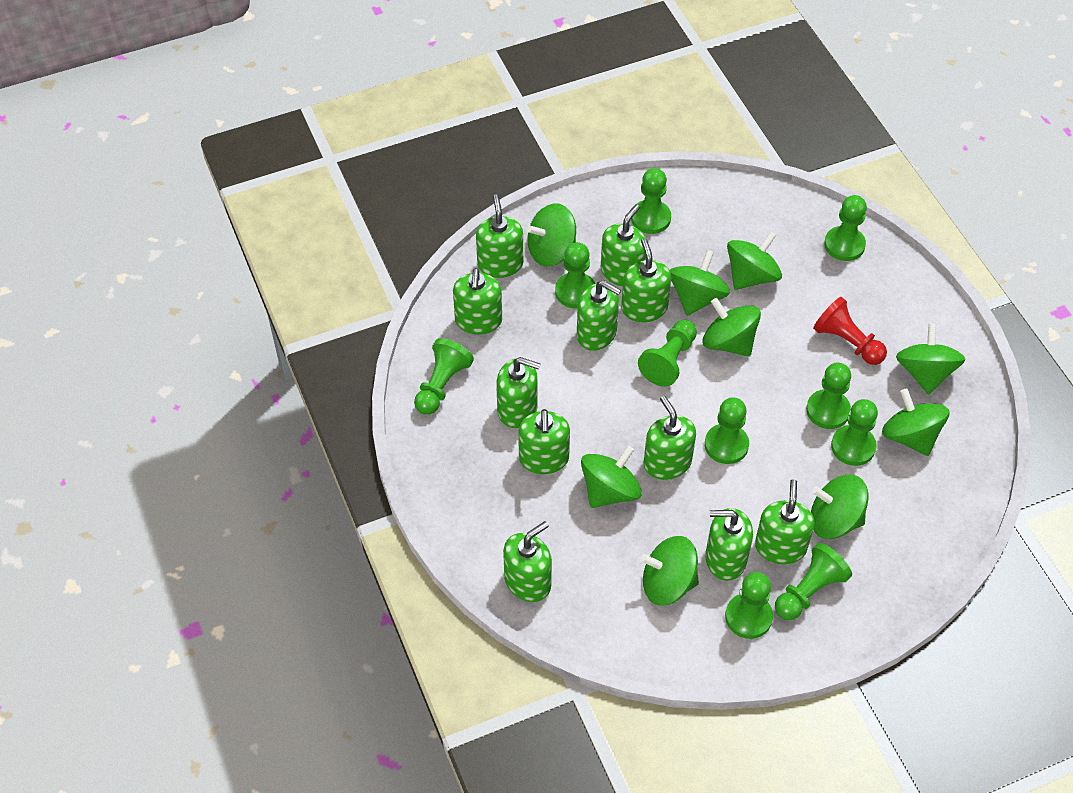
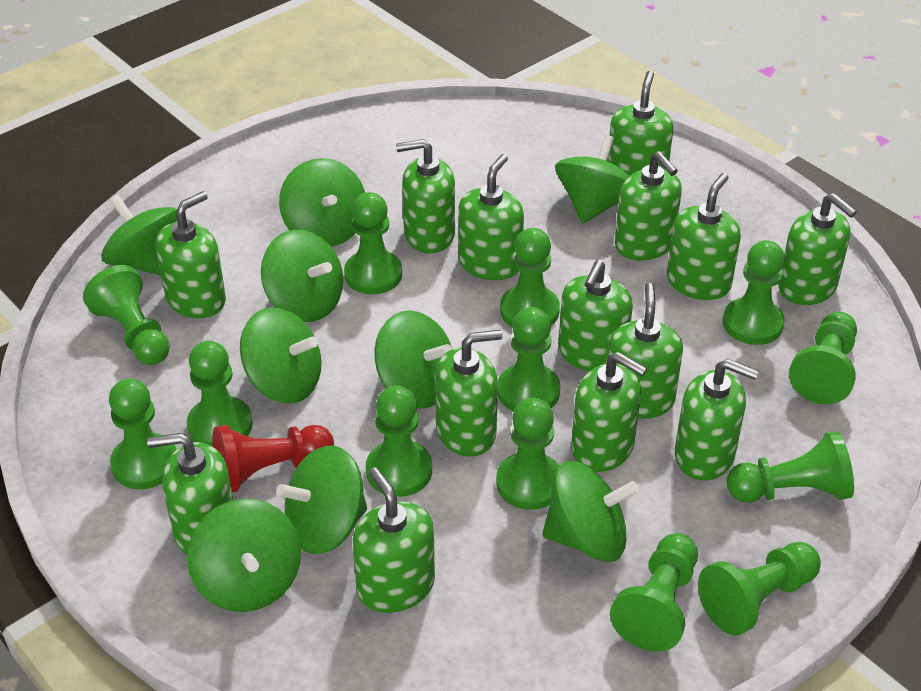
green pawn: [414,338,474,415] [555,242,595,308] [631,168,671,234] [638,320,697,387] [705,397,749,464] [725,572,773,639] [775,543,852,620] [806,363,851,429] [824,195,867,261] [831,399,878,466] = 10 -> [83,265,170,365] [109,378,177,489] [187,341,253,447] [344,192,402,294] [366,386,432,497] [496,398,559,510] [498,307,560,412] [500,228,560,327] [610,533,698,651] [698,542,821,635] [723,240,785,345] [726,431,854,503] [789,311,857,404] = 13
green soap dispenser: [453,268,502,335] [476,194,523,278] [496,357,540,428] [503,521,552,602] [518,409,570,474] [577,280,621,351] [601,204,646,287] [621,238,671,322] [644,396,696,480] [705,508,753,581] [755,479,815,564] = 11 -> [147,433,233,555] [156,191,226,318] [352,467,435,613] [396,139,455,253] [435,330,502,457] [458,154,524,280] [558,260,633,371] [571,352,647,472] [606,283,683,419] [607,71,673,175] [615,151,682,261] [667,173,741,300] [675,359,759,481] [778,193,857,305] = 14

